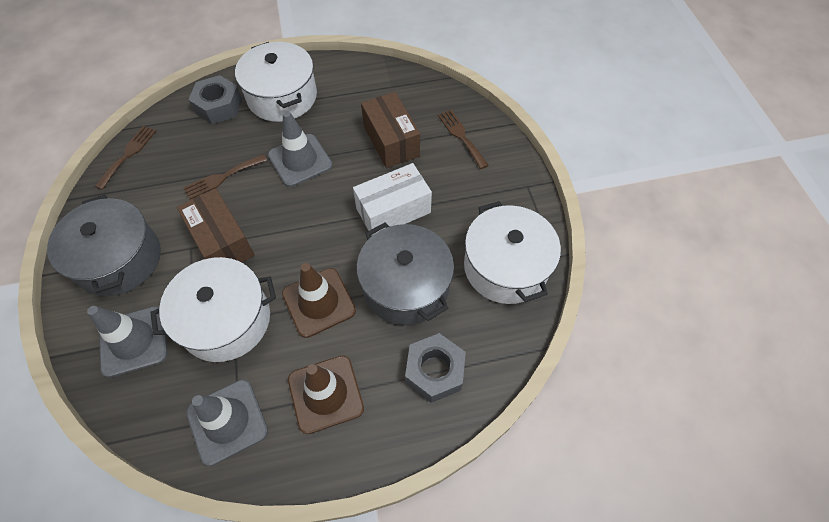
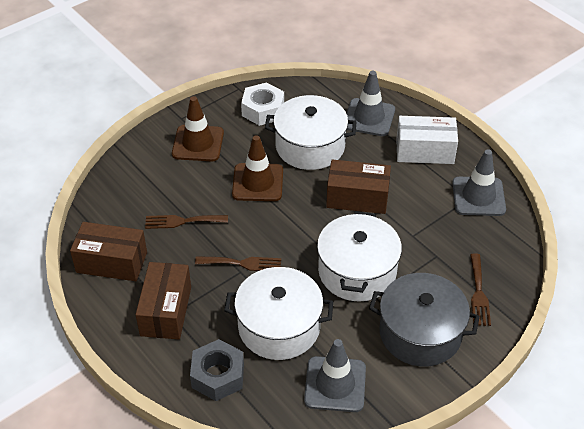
brown box: [177,188,255,263] [361,92,420,168] = 2 -> [70,222,147,281] [135,262,191,340] [326,160,391,214] = 3
grey nut: [188,75,242,124] [405,333,466,403] = 2 -> [190,339,244,401] = 1
grey pot: [47,195,161,296] [357,223,454,325] = 2 -> [369,273,480,366] = 1
white nut: none = 0 -> [241,82,284,126] = 1

